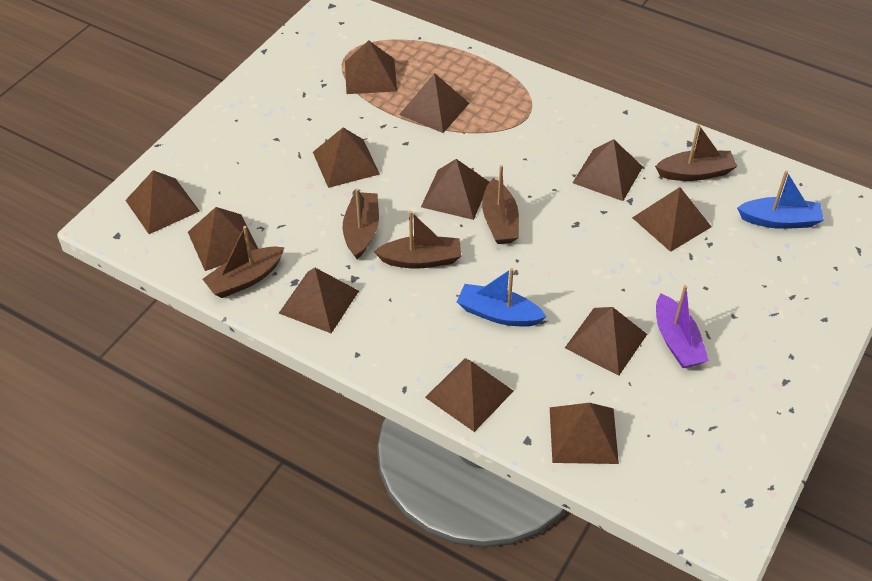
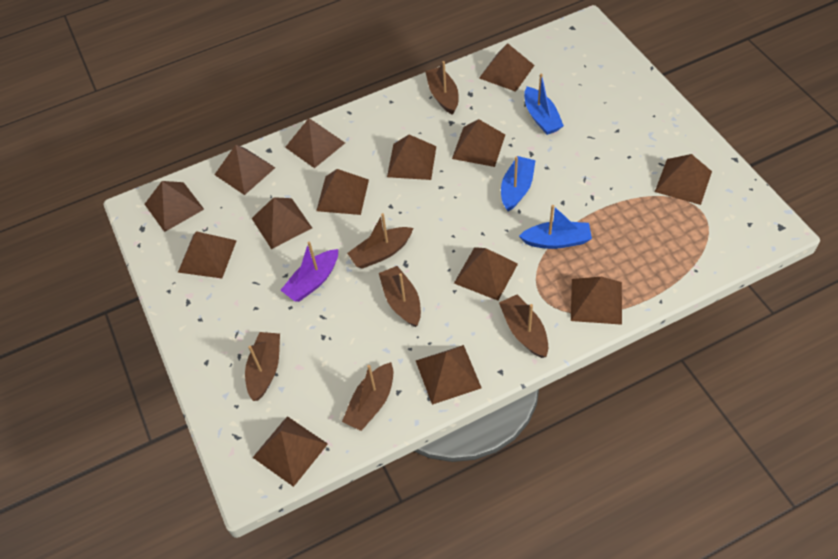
blue boat: [457,268,547,327] [737,171,824,229] = 2 -> [501,156,536,211] [519,205,592,249] [524,73,564,135] = 3
brown boat: [202,226,285,298] [343,189,379,259] [374,211,461,269] [482,165,519,244] [655,124,737,181] = 5 -> [245,332,280,401] [342,362,393,431] [347,213,413,269] [379,266,421,327] [425,61,459,115] [499,294,548,358] = 6
brown pyramid: [125,170,200,234] [188,207,258,271] [279,268,359,333] [313,128,380,188] [345,40,397,94] [399,73,469,133] [421,159,489,220] [425,358,513,432] [550,403,619,464] [565,307,647,376] [573,139,643,201] [632,187,712,252] = 12 -> [145,181,204,232] [178,231,237,278] [214,145,275,195] [251,197,312,249] [252,416,328,487] [285,118,345,168] [316,169,369,215] [387,135,436,180] [416,345,482,405] [452,119,505,167] [454,247,518,301] [479,43,535,92] [571,277,622,325] [655,154,712,205] = 14

